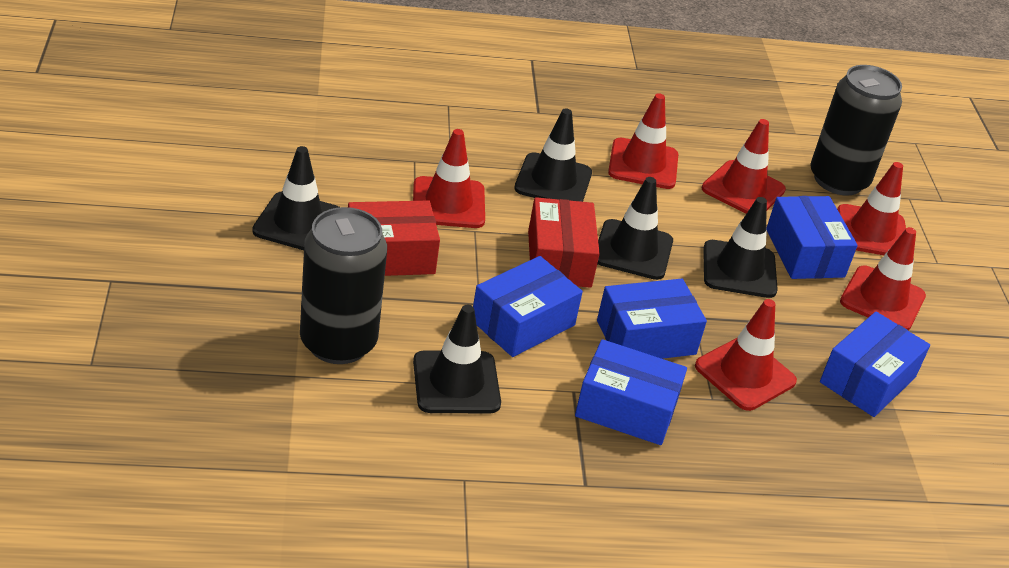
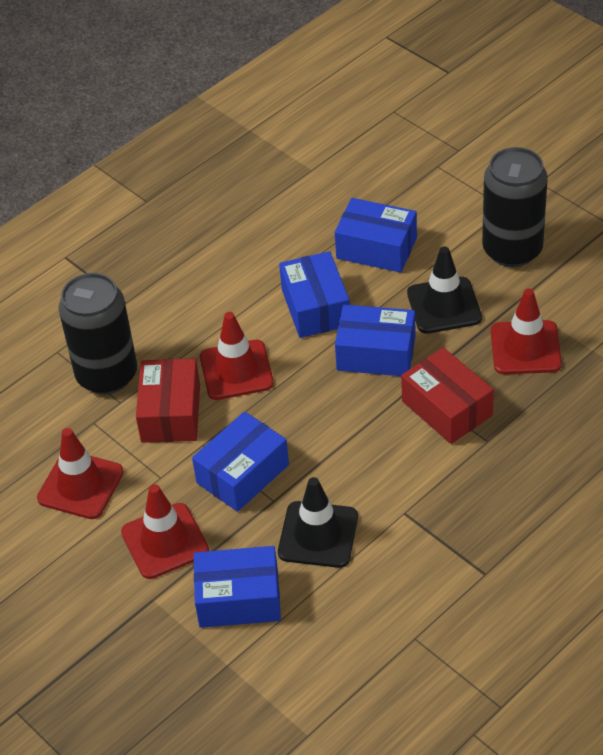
black traffic cone: [252,146,340,250] [413,305,501,413] [514,108,592,202] [597,177,673,280] [703,197,778,298] = 5 -> [278,477,358,568] [407,246,482,334] = 2
red traffic cone: [413,129,485,228] [608,93,678,189] [695,299,797,411] [702,119,786,214] [837,162,906,255] [840,227,926,331] = 6 -> [37,428,124,519] [121,484,209,579] [200,312,274,400] [491,289,562,374] = 4

